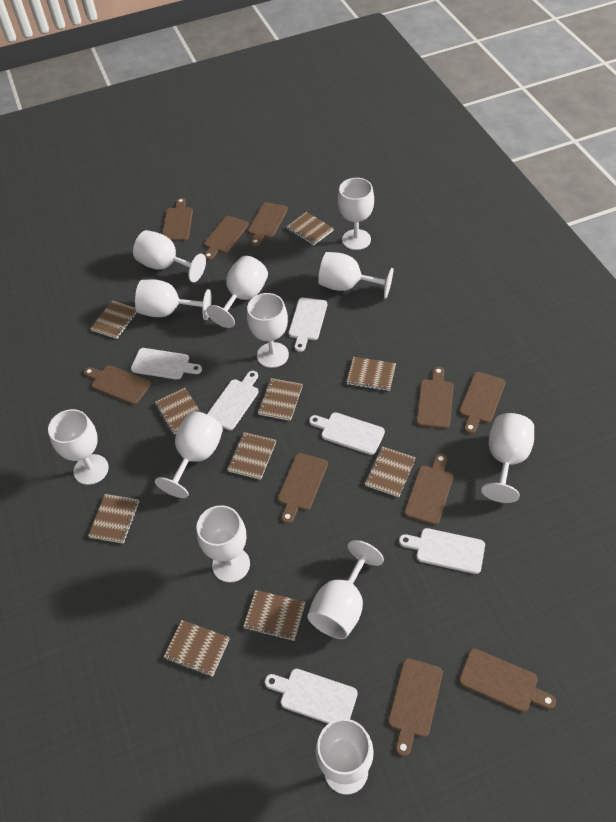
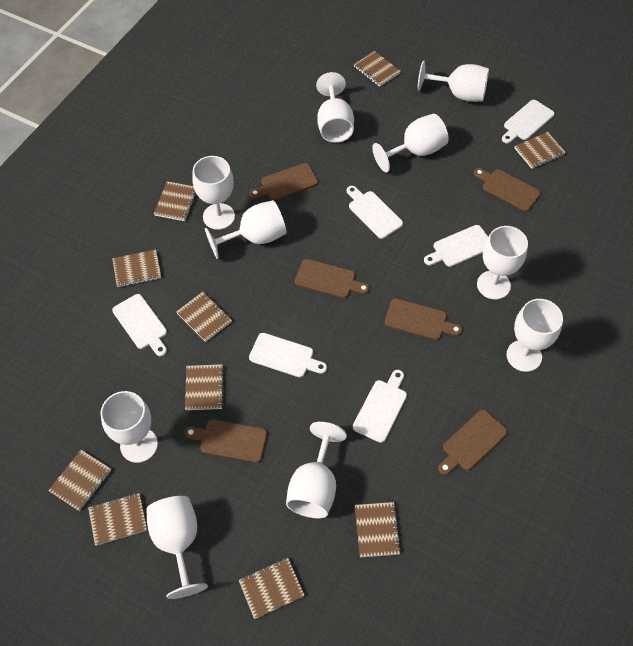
brown cutting board: [84,365,151,405] [162,198,193,241] [204,216,249,260] [248,202,288,247] [277,453,328,524] [388,658,443,757] [404,453,453,525] [416,367,453,429] [459,372,505,434] [459,648,556,712] = 10 -> [184,419,267,463] [250,163,318,200] [295,259,370,298] [385,298,462,340] [438,410,508,475] [474,168,541,212] = 6
white goblet: [48,409,109,485] [133,230,206,282] [135,279,212,320] [155,411,223,498] [197,505,250,583] [207,256,268,328] [247,293,289,368] [307,540,384,639] [316,719,374,795] [318,252,393,299] [338,178,374,250] [481,413,534,503] = 12 -> [100,391,158,463] [146,496,208,599] [192,156,235,230] [205,200,286,259] [286,422,347,518] [316,72,354,143] [372,114,449,172] [418,61,489,102] [477,226,528,299] [506,299,563,372] = 10

